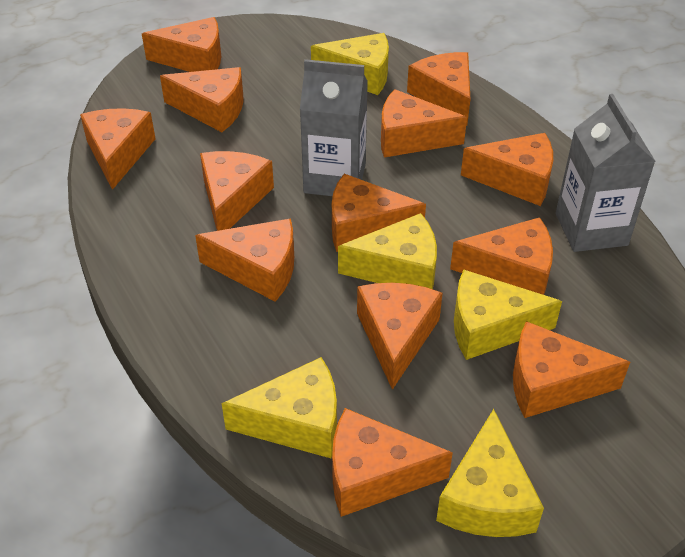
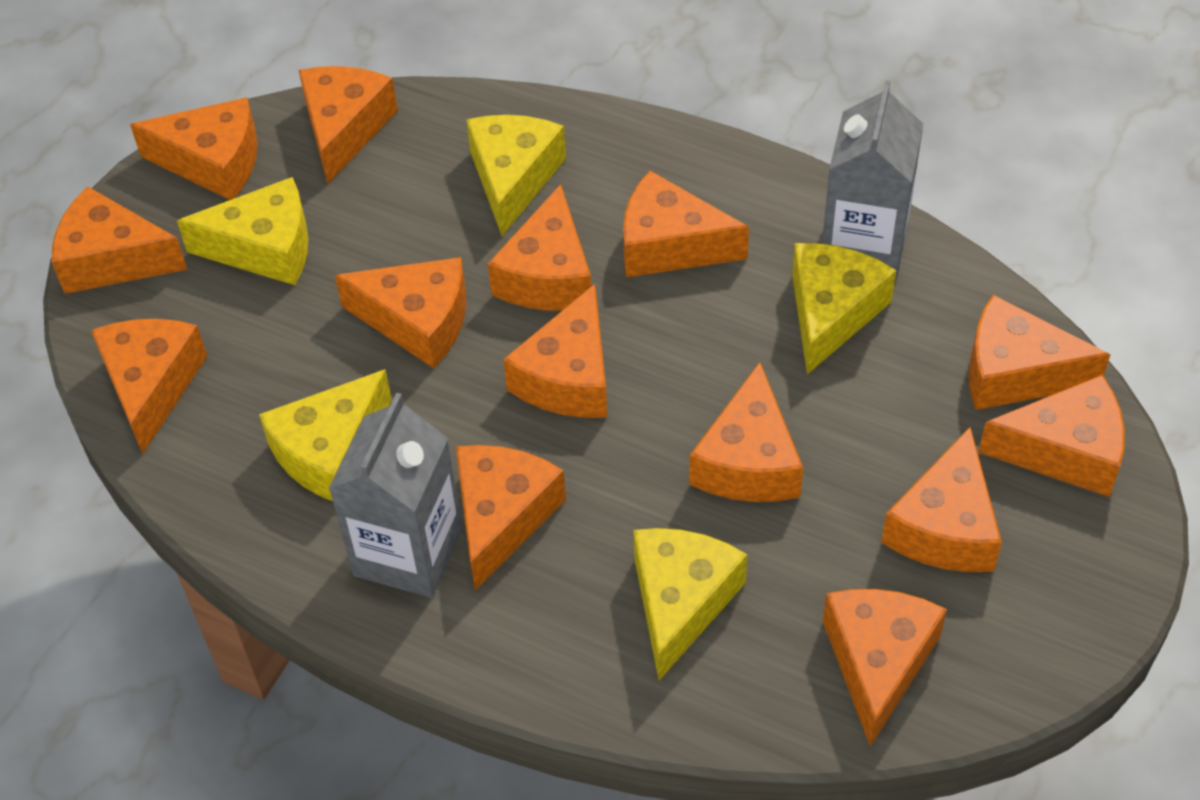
orange cheese: [80,108,156,190] [142,17,221,72] [160,67,244,132] [195,219,294,302] [200,151,274,231] [332,174,426,252] [332,408,453,517] [357,283,443,390] [381,89,467,157] [407,52,470,125] [450,217,553,295] [461,133,553,206] [513,321,630,418] = 13 -> [52,186,188,294] [91,319,207,454] [130,97,257,200] [298,66,398,184] [335,257,466,368] [456,445,566,591] [488,184,591,311] [503,284,607,418] [623,171,749,277] [689,362,803,502] [823,589,947,747] [881,427,1002,572] [969,295,1110,410] [978,375,1125,497] = 14

